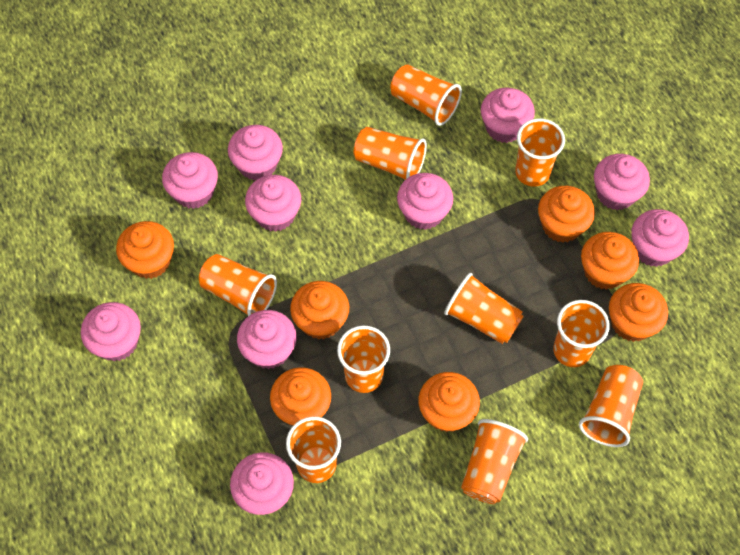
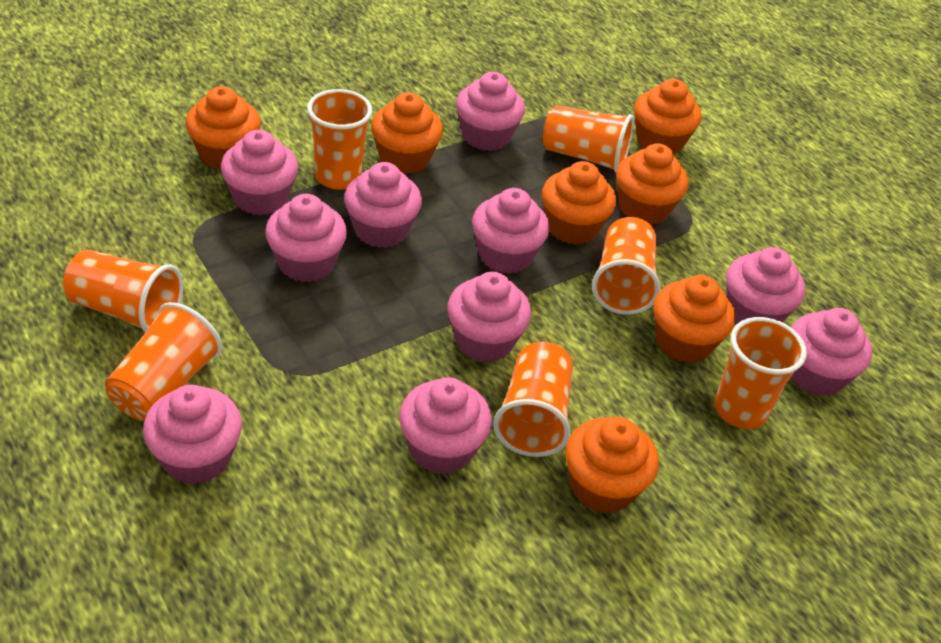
orange cup: [199,254,277,316] [286,416,341,483] [337,325,390,393] [354,127,427,180] [390,64,462,126] [444,273,524,344] [461,419,528,504] [515,118,565,187] [553,300,610,367] [579,365,643,447] = 10 -> [63,250,183,332] [105,302,223,421] [307,89,373,190] [493,342,573,457] [542,105,634,172] [592,217,660,315] [714,317,807,429] = 7

